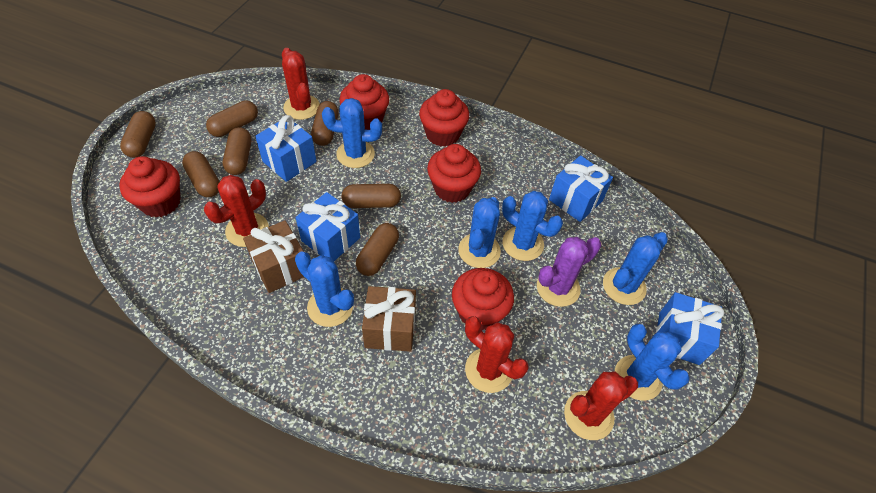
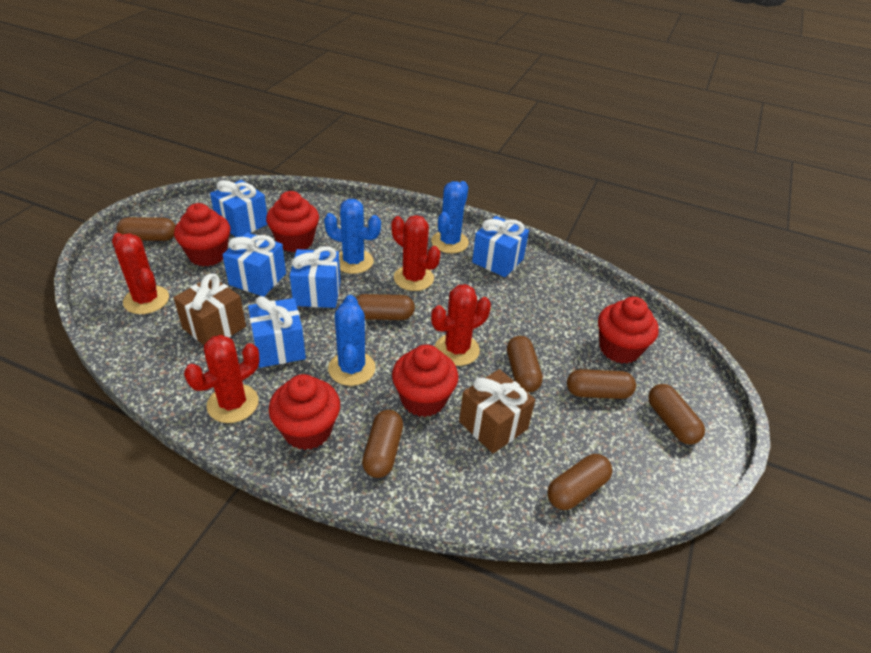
blue cactus: [295,252,354,327] [322,98,382,168] [458,197,501,268] [502,191,563,261] [603,232,668,305] [615,324,690,401] = 6 -> [324,199,381,274] [328,295,376,386] [431,181,469,253] = 3
blue gift: [255,115,317,182] [295,192,360,261] [549,155,613,222] [656,292,724,365] = 4 -> [210,180,268,237] [222,232,286,297] [248,296,306,368] [290,246,341,308] [472,216,529,277] = 5
purple cactus: [537,237,601,307] = 1 -> none = 0

